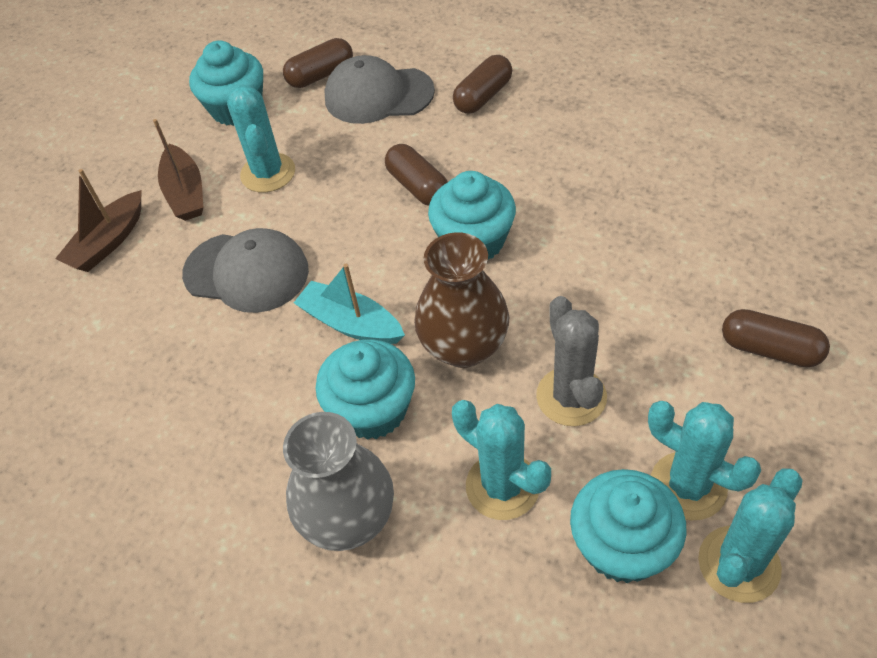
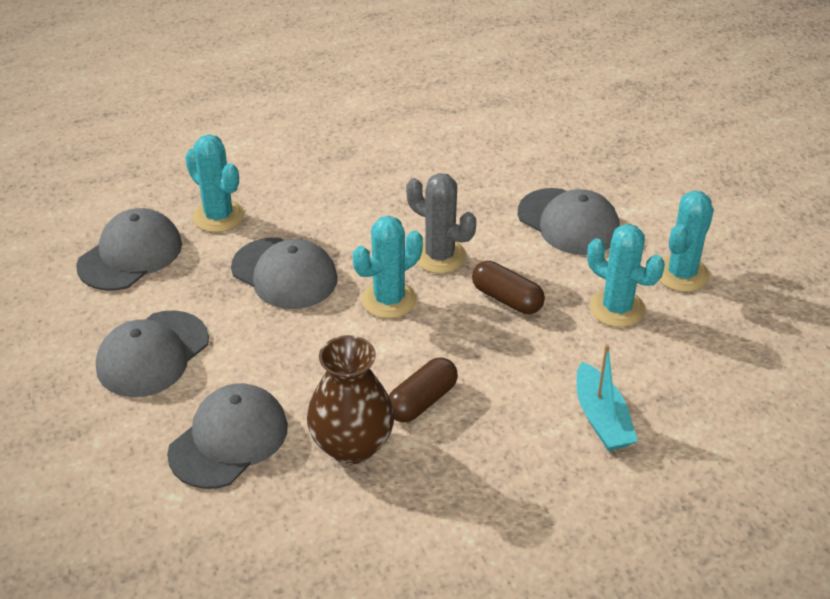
brown boat: [55,169,141,272] [153,119,204,221] = 2 -> none = 0
brown capsule: [283,38,353,88] [385,144,448,206] [453,55,512,114] [722,309,830,367] = 4 -> [388,357,458,423] [472,261,545,314] = 2
grey cap: [182,228,309,313] [324,55,435,124] = 2 -> [76,208,182,291] [96,310,209,397] [167,383,288,489] [231,238,337,309] [518,188,620,255] = 5
grey vase: [283,412,394,551] = 1 -> none = 0
turquoise cupcake: [189,40,263,126] [316,339,415,440] [428,171,516,259] [570,469,686,583] = 4 -> none = 0

